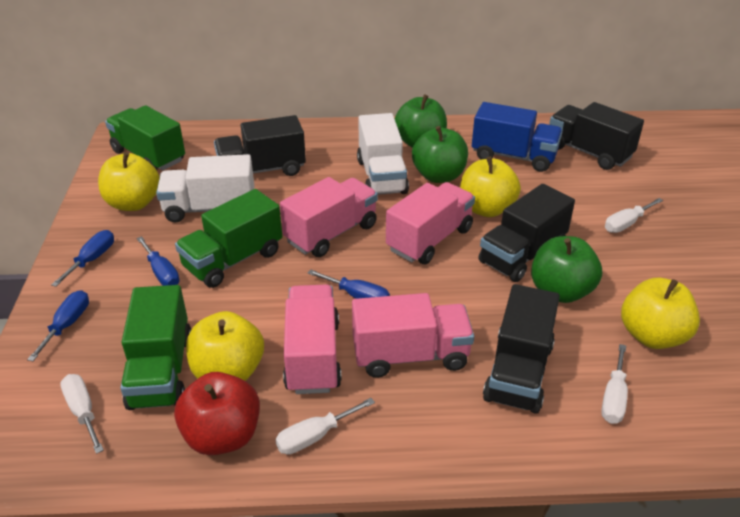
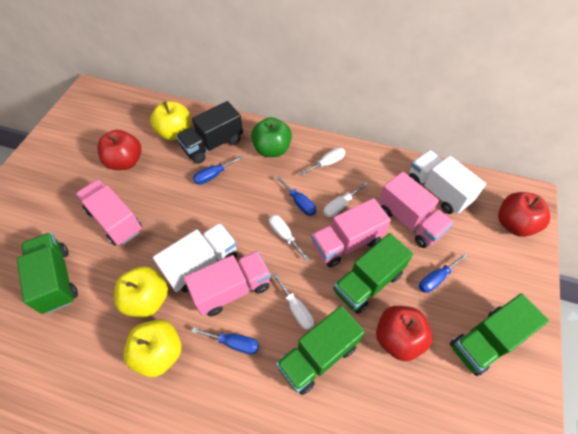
black truck: [214,115,306,176] [479,184,575,282] [483,284,560,414] [550,102,644,170] = 4 -> [176,101,243,164] = 1
blue truck: [472,102,563,172] = 1 -> none = 0
green apple: [395,94,447,148] [412,126,468,183] [531,236,602,303] = 3 -> [251,117,292,157] = 1
green truck: [105,105,185,171] [120,285,191,410] [175,189,282,288] = 3 -> [17,232,78,314] [276,306,365,395] [333,233,413,314] [450,293,549,376] = 4
red apple: [174,372,260,455] = 1 -> [97,130,141,170] [376,306,432,361] [498,192,550,237] = 3
yellow apple: [98,152,160,211] [186,311,264,381] [460,156,521,217] [621,278,700,349] = 4 -> [114,266,168,317] [123,319,181,377] [150,101,191,140] = 3

